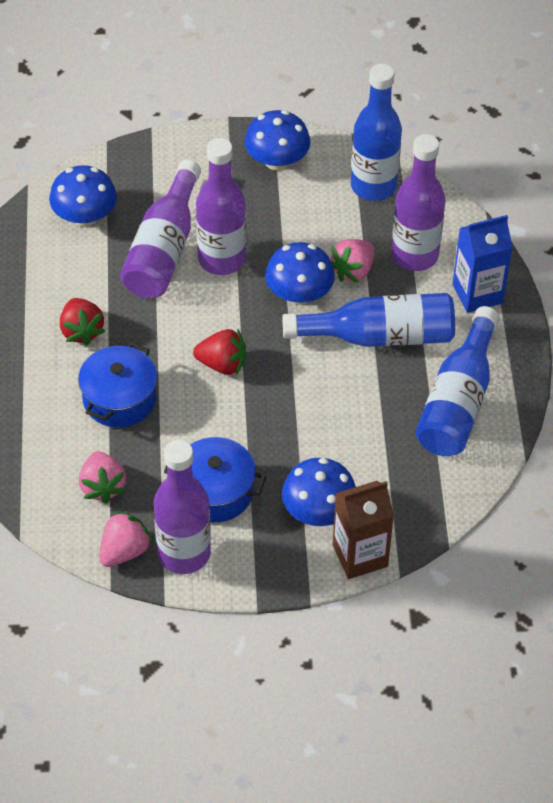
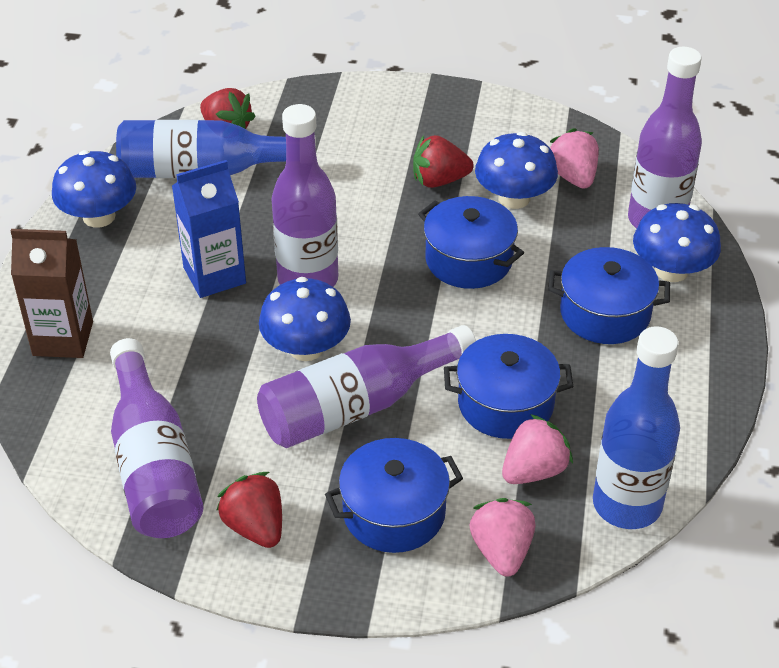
blue bottle: [282,293,455,347] [351,64,402,201] [415,306,499,456] = 3 -> [116,120,316,178] [593,326,680,529] = 2
blue pot: [78,342,157,428] [164,437,266,522] = 2 -> [325,438,463,553] [418,196,524,289] [444,334,573,439] [548,247,670,344] = 4
red strawberry: [60,298,105,346] [193,329,246,375] = 2 -> [200,88,256,129] [216,472,282,548] [413,135,474,188] = 3

